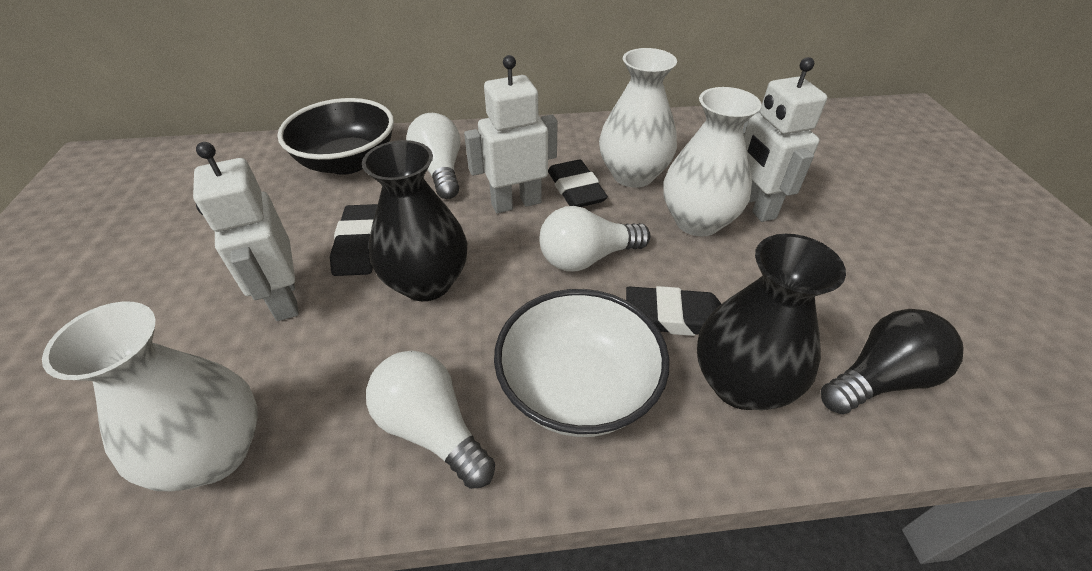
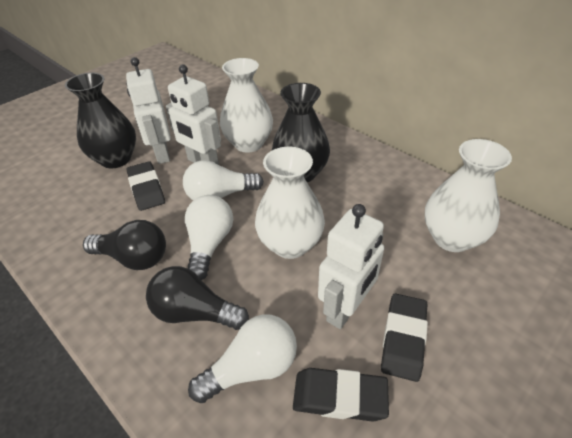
black bowl: [277,98,394,175] = 1 -> none = 0
black light bulb: [821,309,964,414] = 1 -> [83,220,166,270] [146,266,249,330] = 2
white bowl: [494,289,670,437] = 1 -> none = 0

